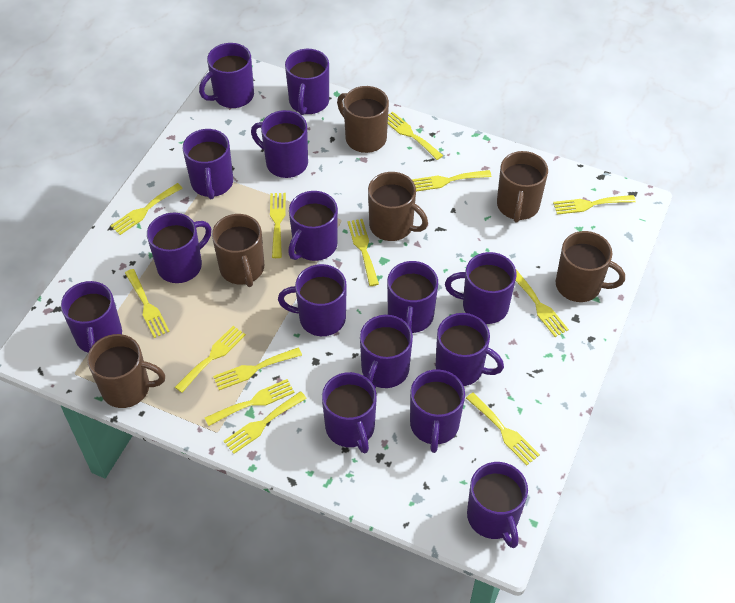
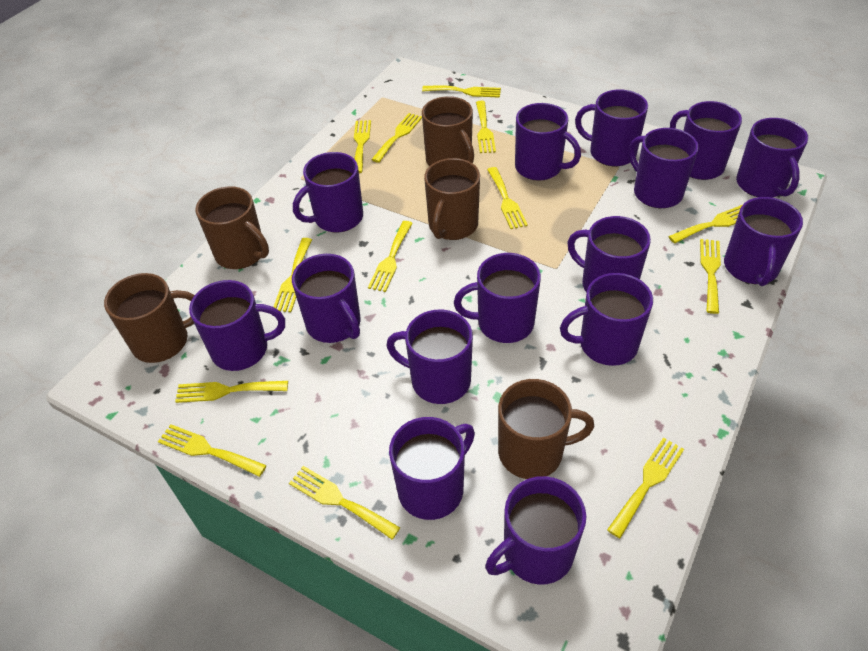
brown mug: [87,334,165,408] [212,214,264,287] [337,86,389,153] [368,172,428,241] [497,151,548,223] [556,231,625,302] = 6 -> [104,273,195,363] [195,186,269,269] [422,96,474,166] [424,158,480,240] [498,379,594,479] = 5

